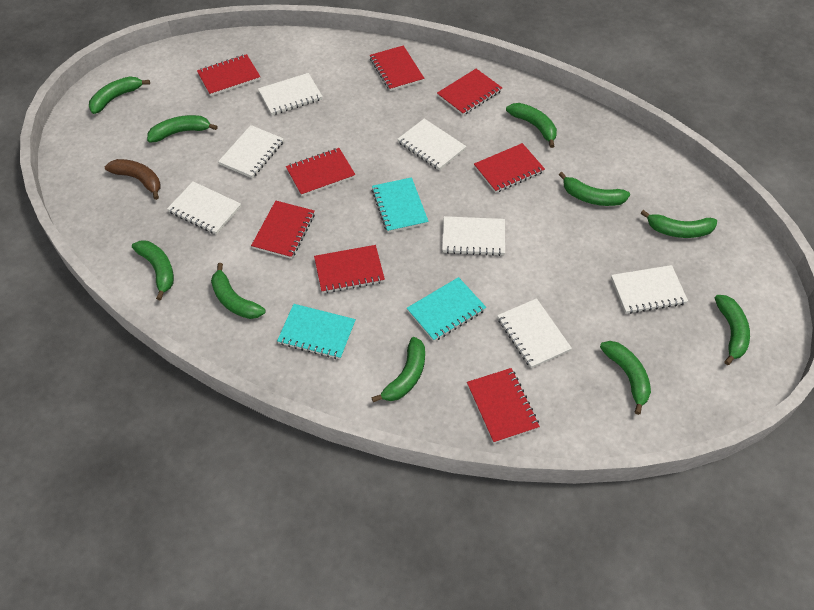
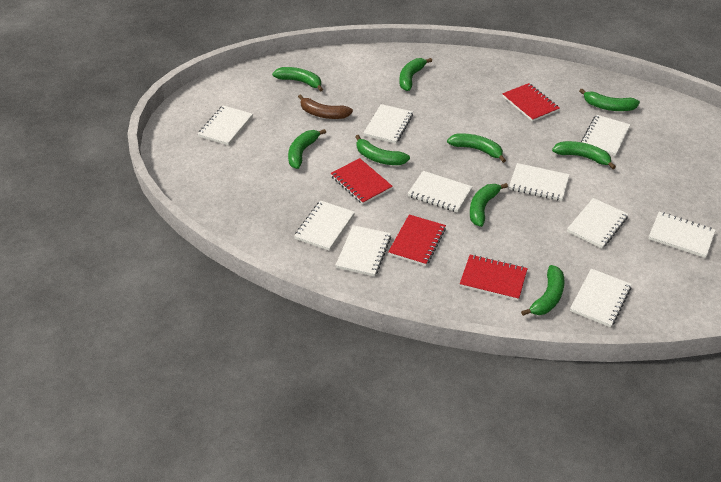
green banana: [89,77,150,114] [132,241,174,300] [147,115,218,143] [211,263,266,319] [371,337,425,402] [506,103,557,148] [559,172,630,206] [600,341,651,415] [641,210,717,238] [715,295,750,365] = 10 -> [272,67,323,92] [288,129,326,169] [355,135,410,165] [399,58,432,91] [447,133,506,163] [470,183,508,227] [521,265,565,316] [552,141,616,169] [579,88,640,111] = 9
red notebook: [197,54,261,96] [251,201,315,259] [286,148,356,196] [314,245,385,293] [370,45,425,91] [437,69,502,115] [467,368,540,444] [474,143,545,193] = 8 -> [330,158,393,204] [388,215,446,266] [460,255,528,301] [502,83,560,122] = 4
turquoise notebook: [277,304,356,359] [372,177,429,233] [407,277,486,341] = 3 -> none = 0
white notebook: [167,181,241,235] [218,125,284,178] [258,73,323,115] [397,119,466,170] [442,216,505,256] [497,298,572,368] [611,265,688,314] = 7 -> [198,106,253,145] [294,200,355,251] [335,225,391,276] [363,104,413,144] [408,171,472,213] [509,163,570,201] [567,198,628,248] [570,268,632,327] [581,115,631,156] [649,212,716,258] = 10

